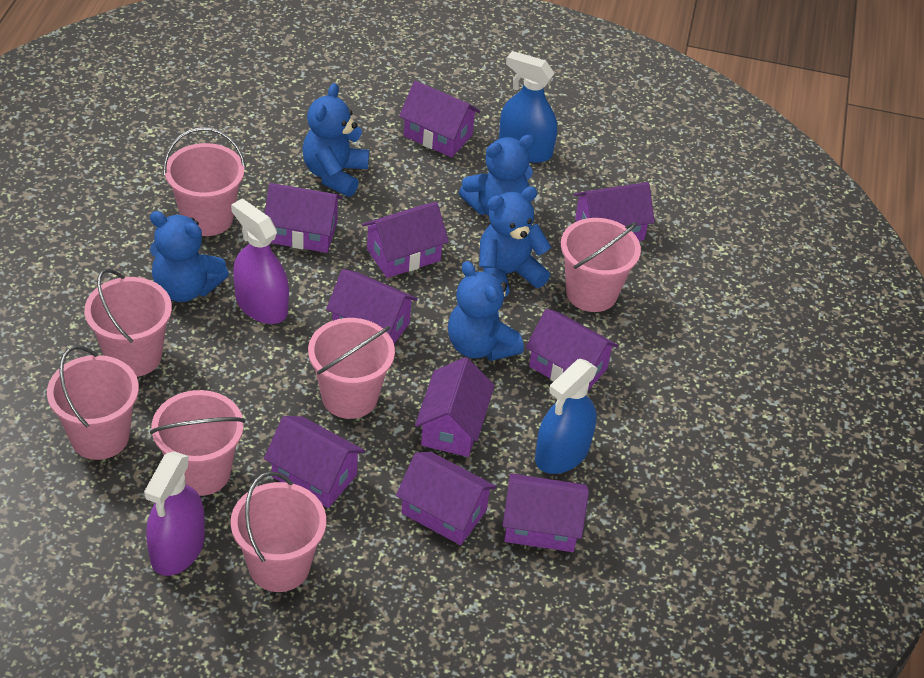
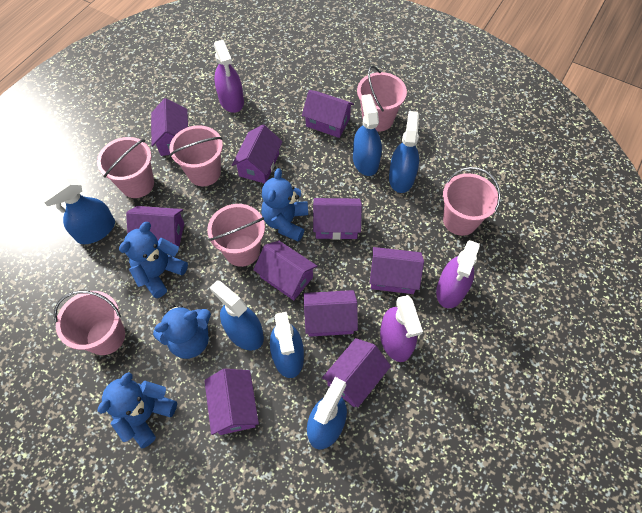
blue spray bottle: [499,51,557,163] [535,359,598,474] = 2 -> [40,179,115,244] [209,280,264,350] [270,312,304,378] [307,377,347,449] [353,94,382,176] [389,111,419,193] = 6
blue teddy bear: [150,211,229,302] [302,83,369,197] [448,261,524,361] [459,135,535,216] [479,186,551,297] = 5 -> [98,372,177,448] [119,222,188,298] [153,304,211,359] [261,168,308,242] = 4
pink bucket: [47,346,139,460] [84,269,172,377] [150,390,245,496] [163,127,246,236] [231,471,326,592] [308,318,395,419] [561,218,641,312] = 7 -> [54,291,125,355] [97,137,154,198] [169,125,223,186] [207,204,265,267] [357,66,407,132] [443,167,501,236] = 6
purple spray bottle: [144,451,205,576] [231,199,289,324] = 2 -> [214,40,244,113] [380,295,423,362] [436,240,480,308] = 3

